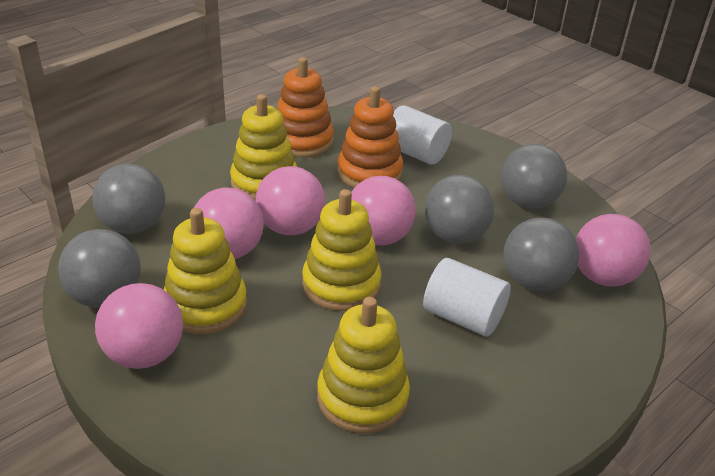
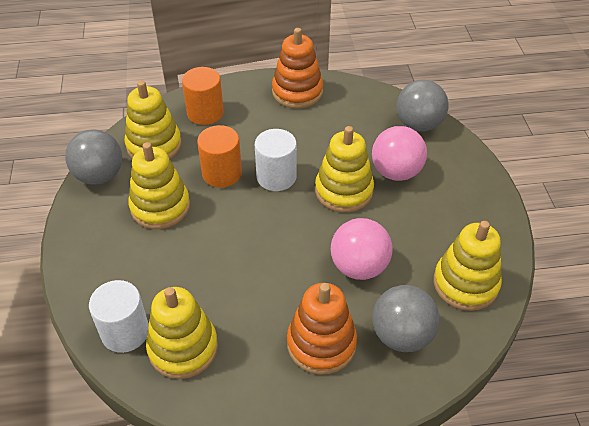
grey ball: [58,229,141,308] [92,164,165,234] [425,175,494,244] [501,144,567,209] [503,218,579,291] = 5 -> [65,129,122,185] [372,285,440,352] [396,80,449,132] = 3
orange cylinder: none = 0 -> [182,67,224,125] [197,125,242,188] = 2
pink ball: [95,283,183,369] [194,187,264,259] [256,166,325,235] [351,176,416,245] [576,214,651,287] = 5 -> [331,218,393,280] [372,126,427,181] = 2
yellow stacking toy: [164,208,247,334] [230,94,297,201] [302,189,381,311] [317,297,410,434] = 4 -> [124,80,182,159] [128,142,190,229] [146,287,218,379] [315,126,374,212] [433,221,502,311] = 5

